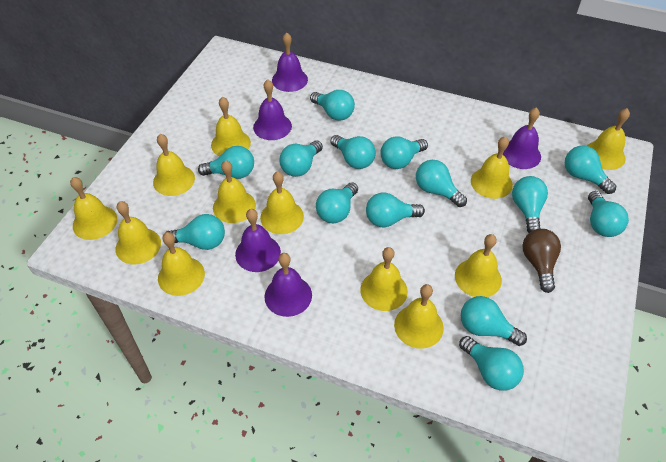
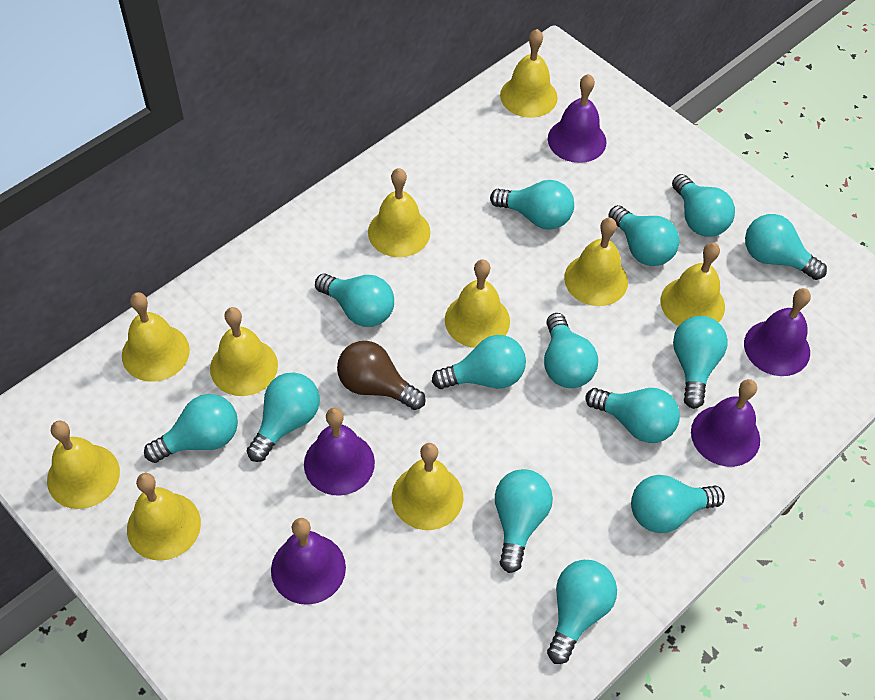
yellow bell: [70,177,117,240] [116,201,161,264] [153,134,195,196] [158,232,205,296] [211,97,251,156] [213,160,256,223] [260,171,304,234] [360,247,408,311] [394,284,444,349] [455,234,502,297] [471,136,513,199] [587,108,630,170] = 12 -> [47,420,120,509] [122,292,190,382] [127,473,201,561] [210,307,278,396] [368,168,430,257] [392,443,463,530] [445,259,510,348] [500,29,558,118] [564,218,628,306] [660,242,725,326] = 10

